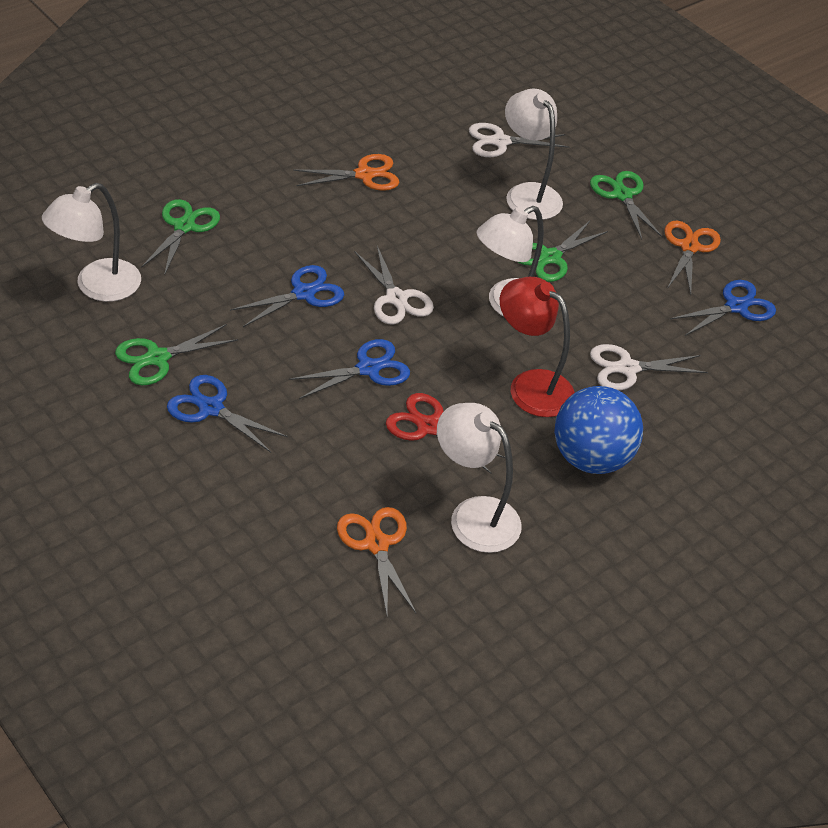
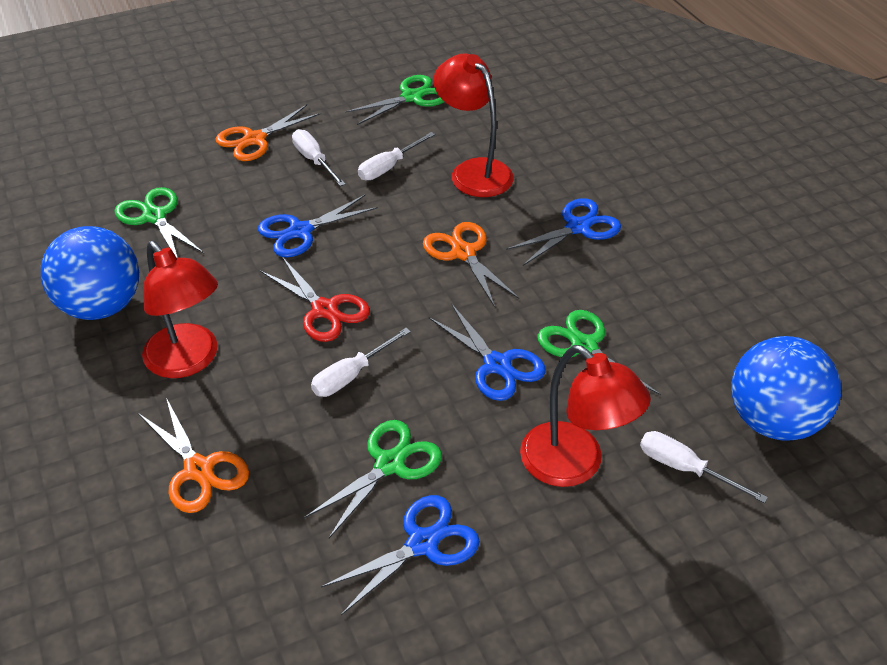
blue ball: [554,386,643,474] = 1 -> [41,226,139,320] [731,336,841,441] = 2
red lamp: [500,277,575,417] = 1 -> [142,241,218,378] [433,53,514,197] [520,345,651,487] = 3
white lamp: [42,183,141,302] [437,403,522,553] [477,206,544,316] [505,89,563,220] = 4 -> none = 0
white scissors: [355,246,434,325] [469,123,569,157] [590,344,708,391] = 3 -> none = 0
white screwdriver: none = 0 -> [292,129,345,186] [311,328,411,397] [358,132,435,180] [640,431,768,503] = 4

